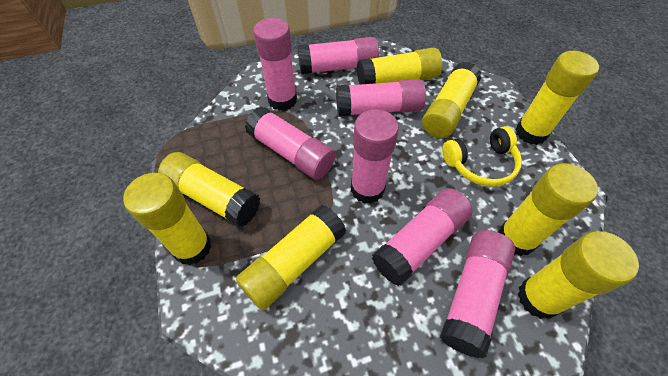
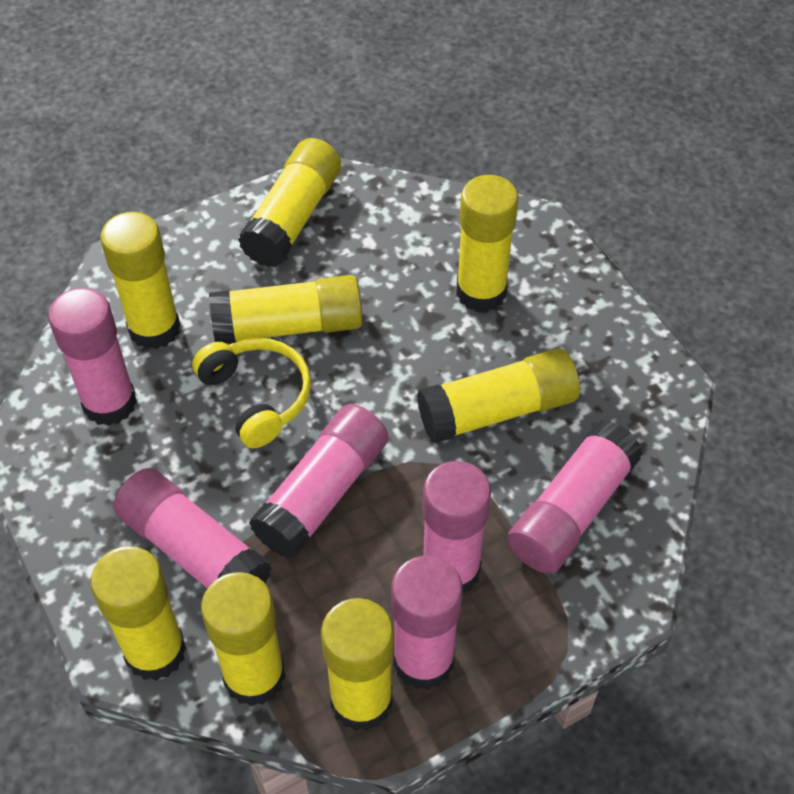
pink glue stick: [245,106,336,180] [253,18,297,111] [297,37,379,75] [336,79,426,117] [351,109,399,204] [372,188,473,286] [440,230,515,358] = 7 -> [48,288,137,426] [113,468,272,589] [249,404,388,559] [392,556,463,690] [423,461,491,595] [507,420,643,574] = 6

